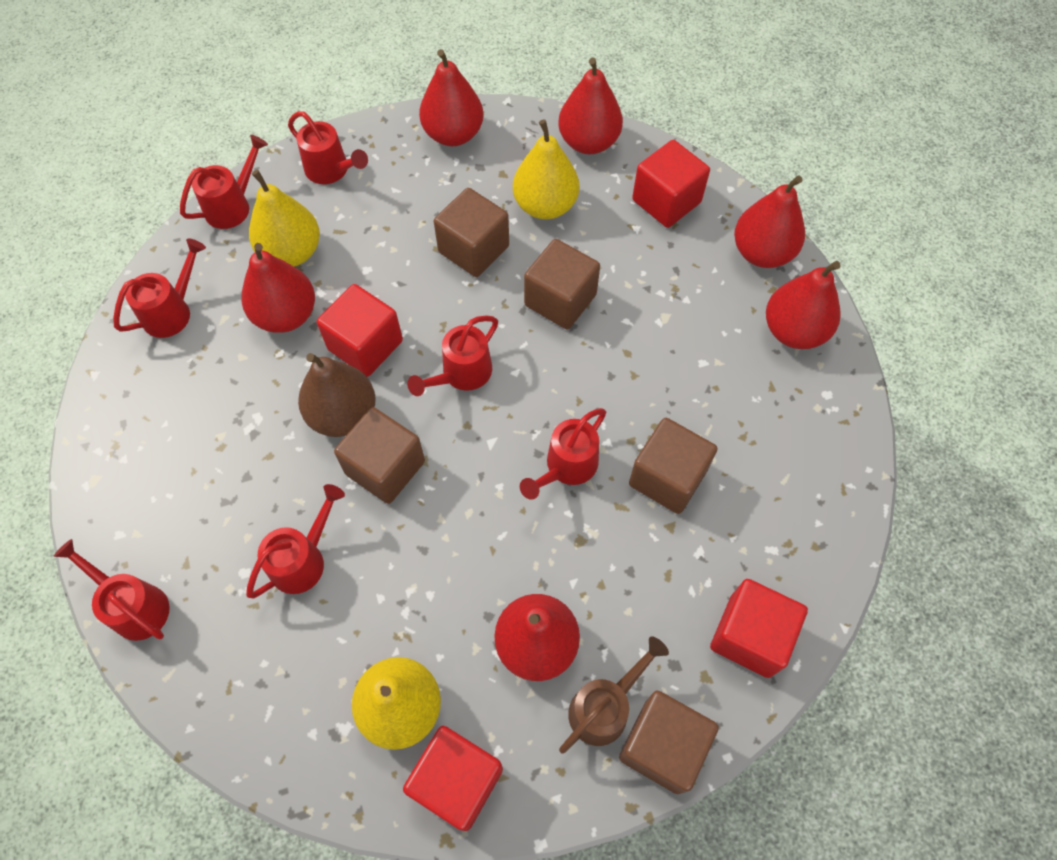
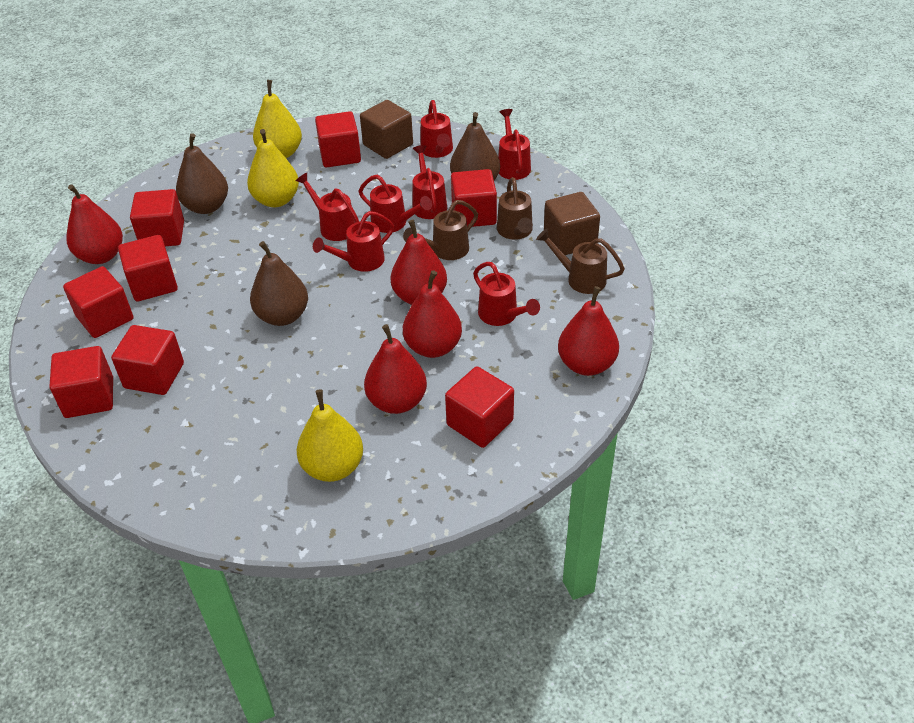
brown cube: [334,407,425,504] [434,188,509,277] [524,239,600,329] [619,691,719,794] [629,418,717,514] = 5 -> [360,100,413,159] [544,192,600,255] = 2
brown pear: [298,353,376,437] = 1 -> [176,133,228,214] [250,241,308,326] [450,112,500,180] = 3
brown watering can: [559,637,669,754] = 1 -> [403,200,478,260] [497,177,533,240] [536,229,625,294] = 3
red cube: [317,284,403,377] [403,726,503,831] [632,140,710,228] [710,579,808,678] = 4 -> [49,346,113,418] [63,266,133,338] [111,325,184,395] [118,235,178,302] [130,189,184,246] [315,111,361,167] [445,366,514,448] [451,169,497,227] = 8
red pear: [242,243,315,333] [419,49,483,146] [495,594,580,681] [558,57,623,154] [734,175,805,268] [766,261,841,349] = 6 -> [66,184,123,264] [364,324,427,414] [390,220,447,305] [403,270,462,358] [558,286,619,376] = 5

